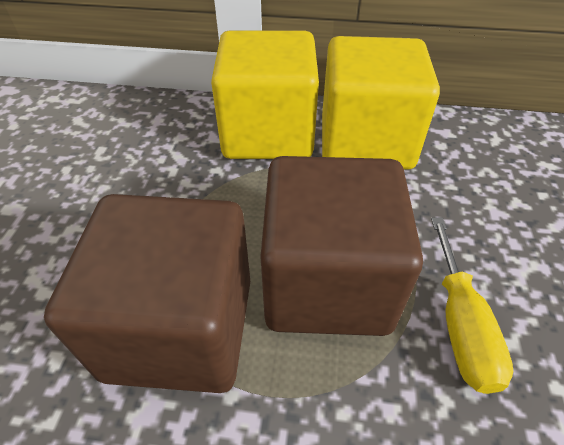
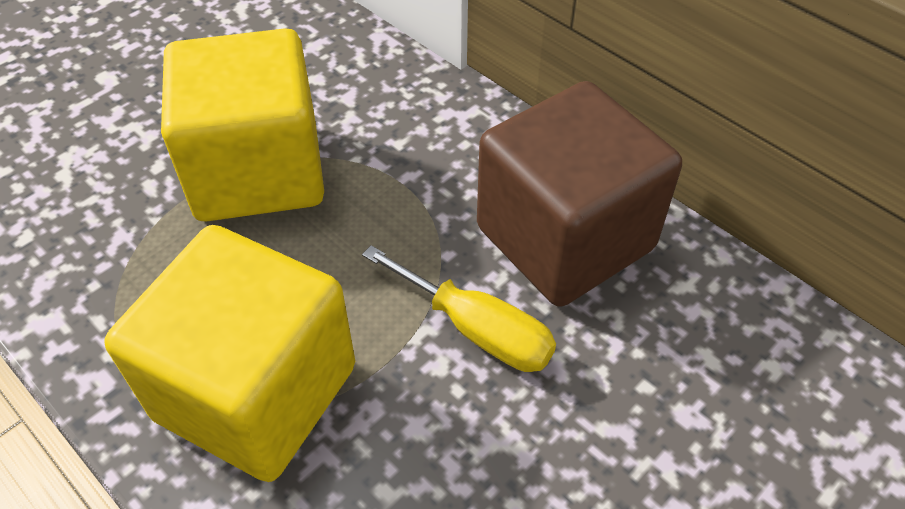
brown cube: [44,194,250,393] [260,156,423,336] = 2 -> [477,81,682,307] = 1

